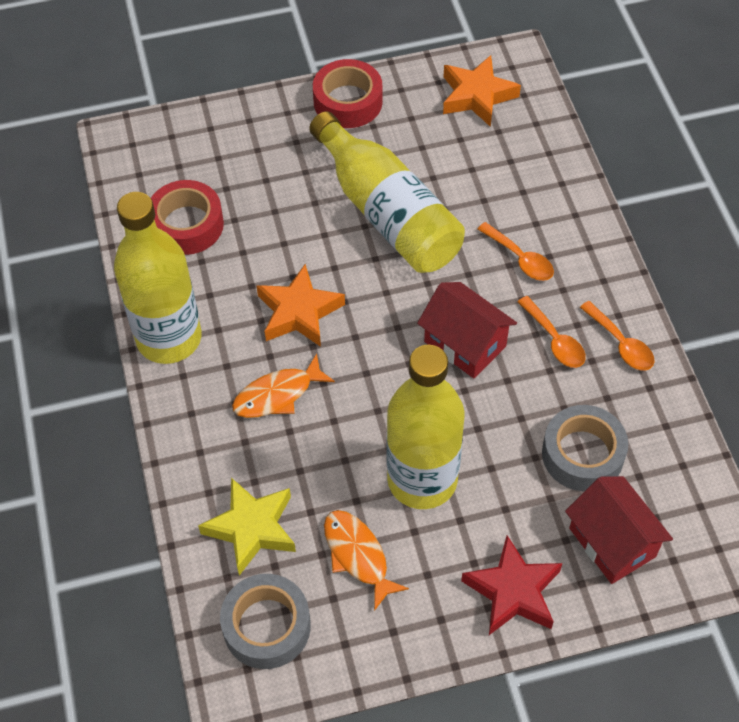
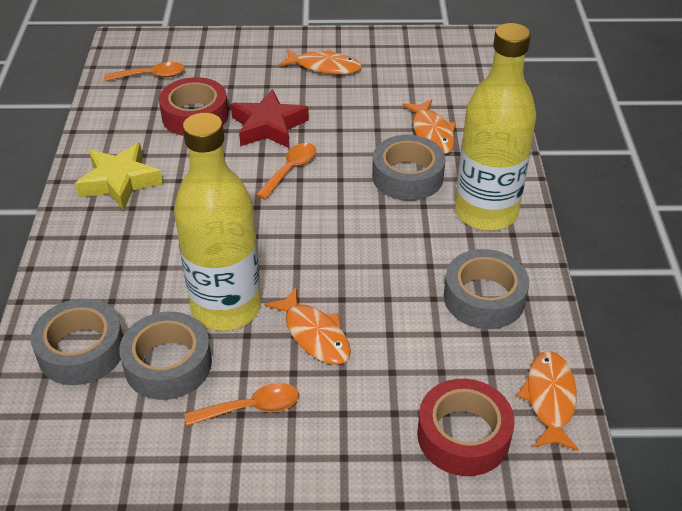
grey tape: [220,574,311,669] [542,405,628,491] = 2 -> [31,299,123,385] [119,312,212,400] [372,135,445,201] [444,249,529,329] = 4
orange fish: [232,354,335,418] [324,510,409,611] = 2 -> [264,287,351,365] [279,48,362,74] [402,99,456,154] [517,351,579,451] = 4
orange star: [256,264,345,347] [443,55,521,127] = 2 -> none = 0
red house: [417,282,517,378] [565,476,673,584] = 2 -> none = 0
yellow bottle: [114,192,201,364] [309,111,465,273] [387,345,464,509] = 3 -> [174,113,261,331] [455,23,536,231] = 2

